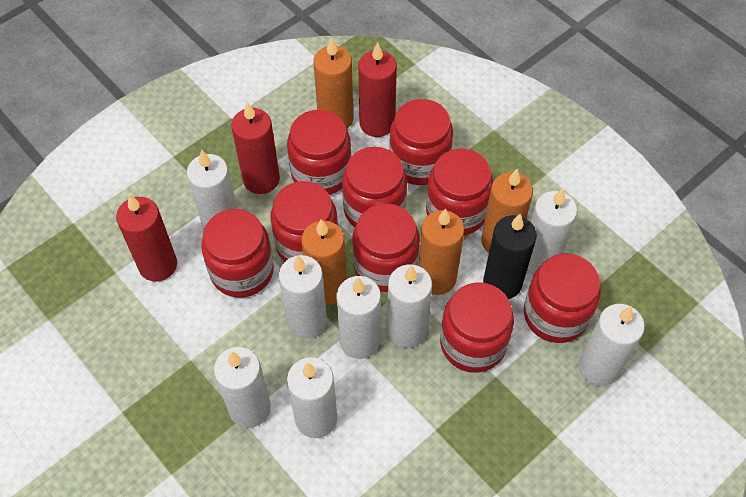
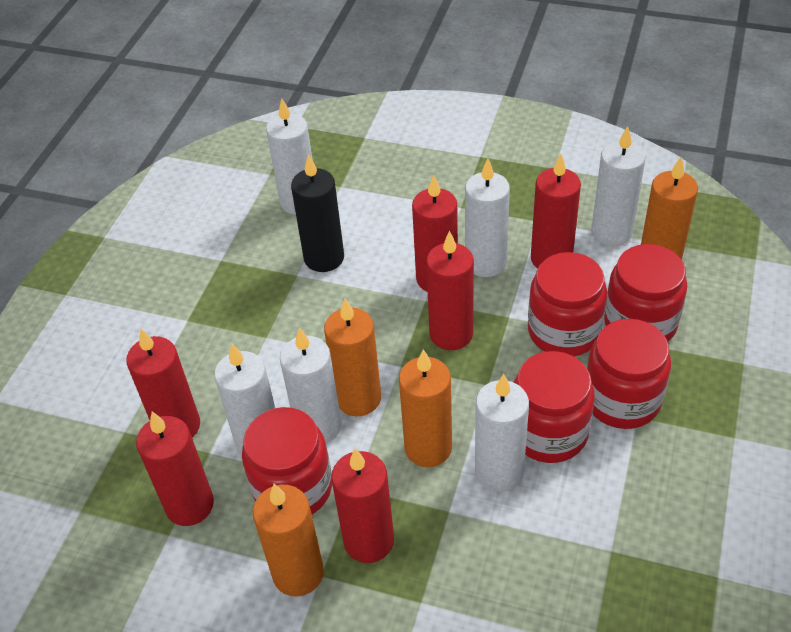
red candle: [116,194,177,282] [231,102,280,194] [358,42,397,137] = 3 -> [126,329,200,438] [136,411,214,526] [331,448,394,563] [412,175,458,292] [426,231,474,350] [531,154,581,269] = 6
red jar: [201,209,274,298] [270,181,338,262] [287,110,351,195] [342,147,407,228] [352,203,420,292] [389,99,453,185] [426,149,493,235] [440,282,514,373] [524,253,601,343] = 9 -> [242,407,332,515] [514,351,595,463] [528,252,607,357] [587,319,671,429] [604,244,687,342] = 5
white candle: [187,150,237,230] [214,347,271,428] [279,255,327,339] [287,357,337,438] [336,276,381,359] [387,264,432,348] [527,188,577,274] [578,304,645,386] = 8 -> [214,344,275,455] [266,98,313,214] [280,327,342,443] [465,158,510,277] [475,374,529,492] [591,126,645,246] = 6

